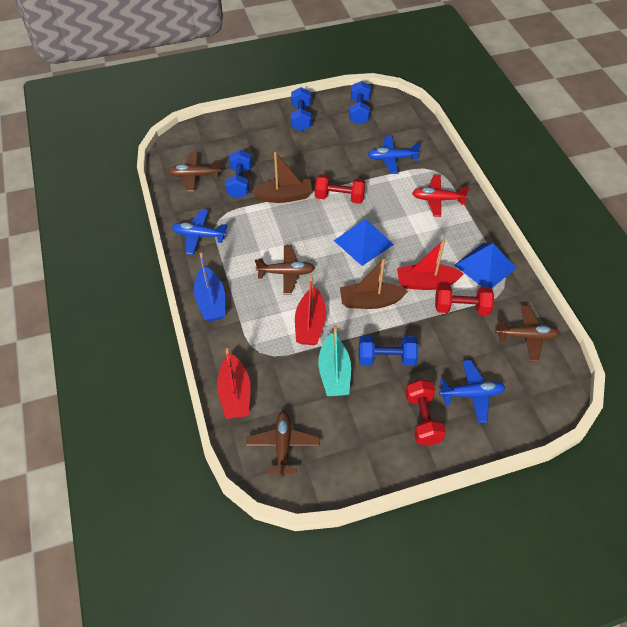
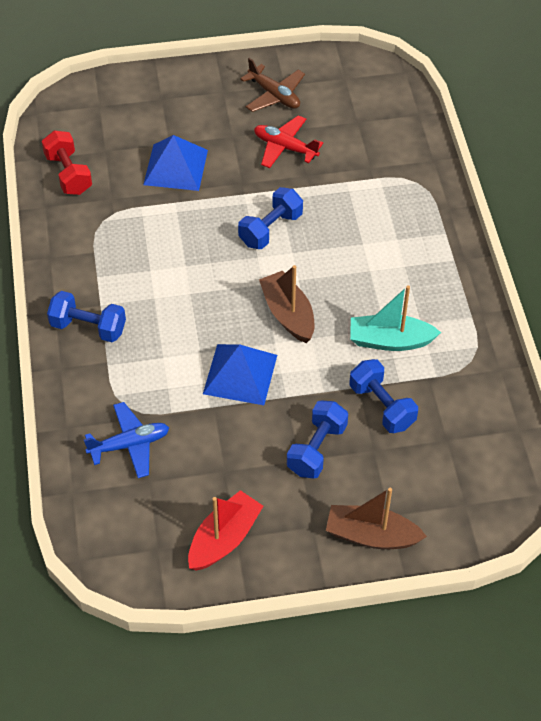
blue boat: [194,253,225,322] = 1 -> none = 0
blue plane: [172,209,227,255] [368,136,421,174] [439,360,505,423] = 3 -> [84,402,169,478] = 1
brown plane: [168,152,221,192] [246,411,320,478] [255,245,315,294] [496,305,559,362] = 4 -> [240,58,305,112] = 1
red boat: [217,348,251,419] [295,276,326,345] [397,240,464,290] = 3 -> [188,490,263,571] = 1
red dumbbell: [315,174,365,204] [405,379,446,446] [435,284,494,315] = 3 -> [42,131,92,195] = 1

